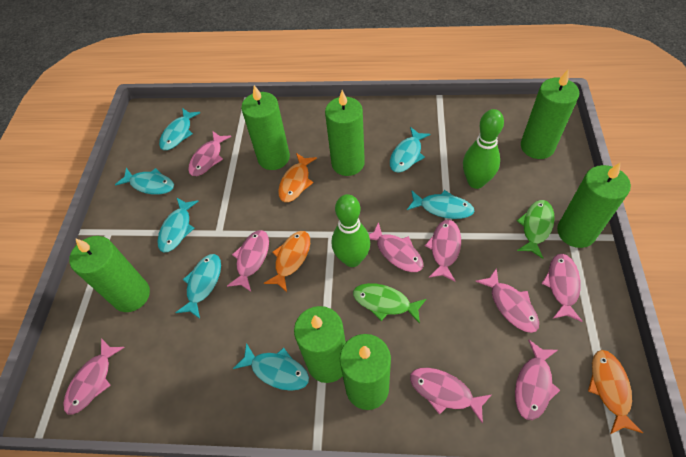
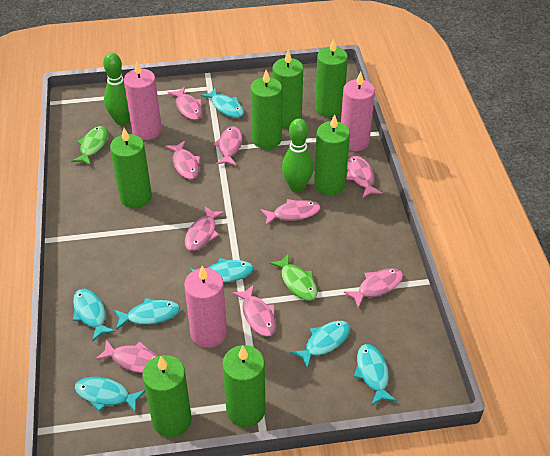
orange fish: [264,231,310,292] [278,153,317,202] [588,350,643,434] = 3 -> none = 0
pink candle: none = 0 -> [124,61,162,140] [184,266,227,348] [341,72,375,151] = 3

